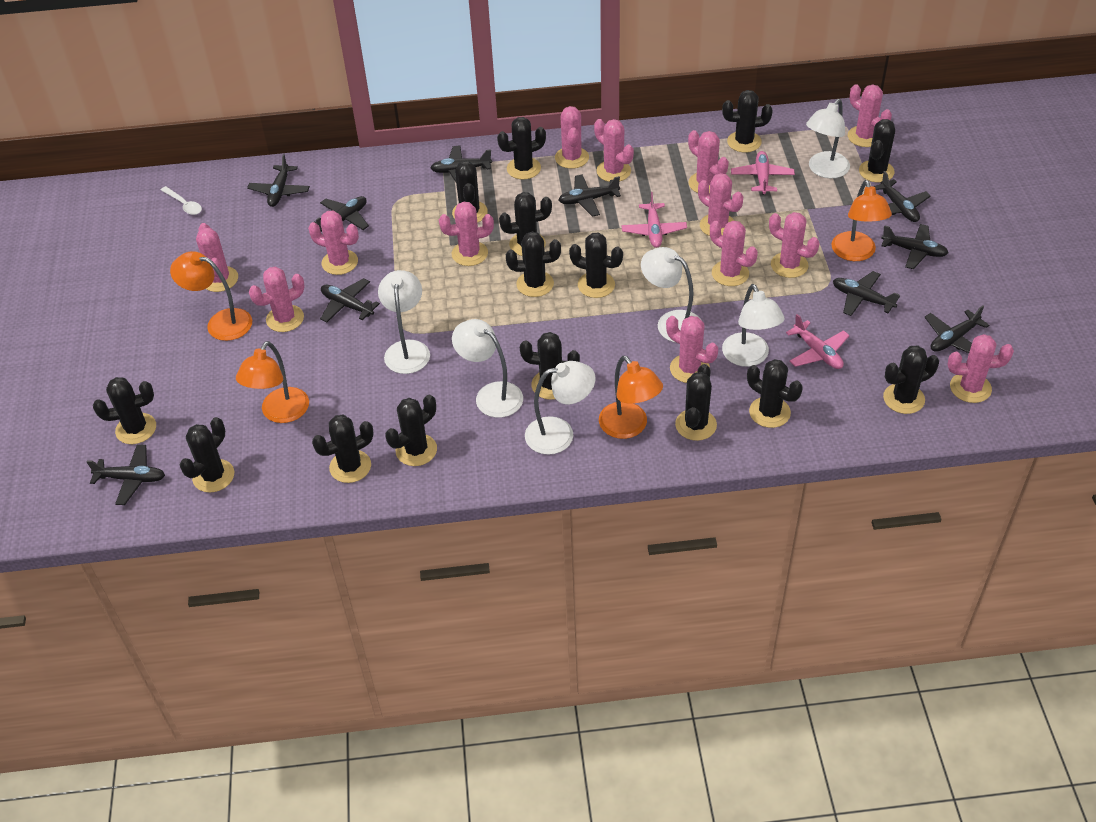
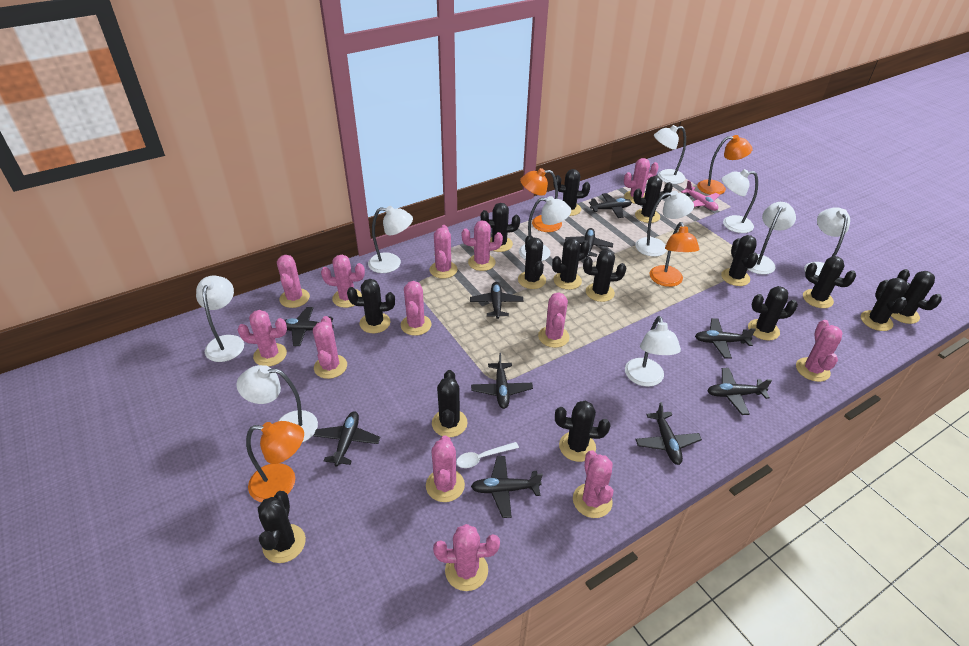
pink plane: [621,192,687,248] [731,151,795,194] [786,314,850,369] = 3 -> [681,180,720,211] = 1
white lamp: [378,270,430,374] [452,319,523,418] [525,361,596,455] [641,247,702,342] [722,284,784,367] [806,99,850,178] = 6 -> [196,275,244,362] [236,365,318,442] [368,206,413,273] [519,196,571,261] [625,316,681,387] [635,191,694,257] [654,125,686,184] [722,169,758,233] [747,202,796,275] [804,207,850,276] = 10

